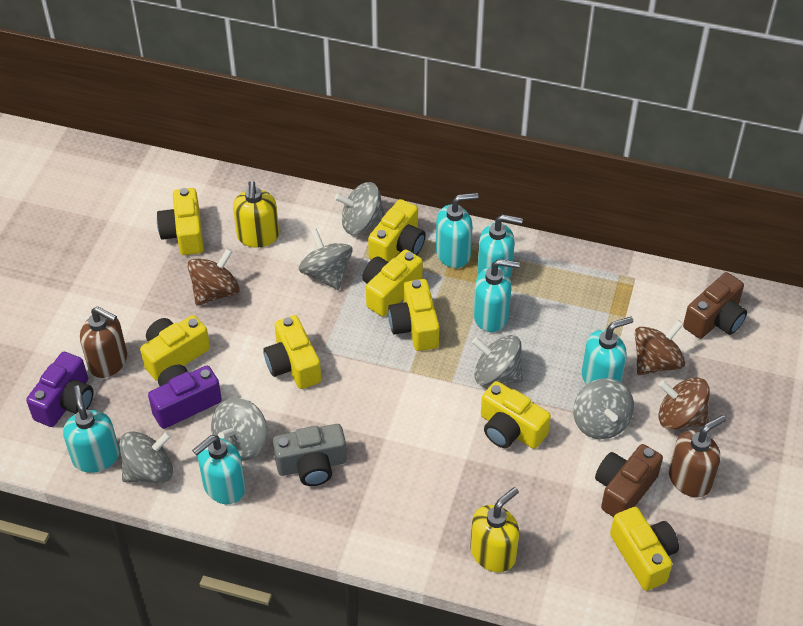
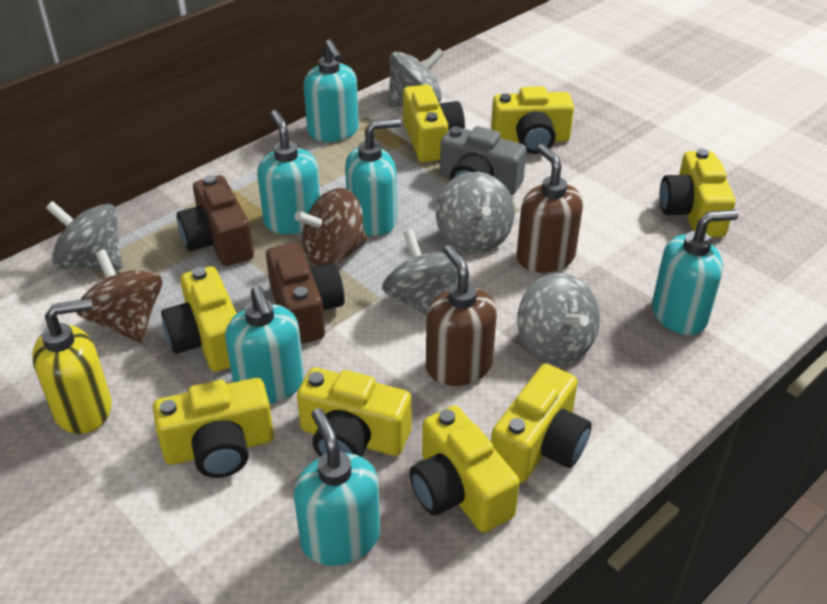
brown spinning top: [187,248,240,306] [635,320,685,375] [658,377,710,430] = 3 -> [76,250,162,343] [294,188,367,266] = 2
grey spinning top: [119,431,173,483] [211,398,267,461] [299,229,353,290] [335,182,385,235] [472,335,523,386] [573,378,634,439] = 6 -> [46,201,122,270] [382,229,465,315] [388,48,444,107] [436,172,515,254] [517,273,600,365] = 5
purple camera: [26,352,94,427] [148,365,222,429] = 2 -> none = 0
yellow soap dispenser: [233,181,279,248] [470,487,519,572] = 2 -> [32,298,112,434] = 1

